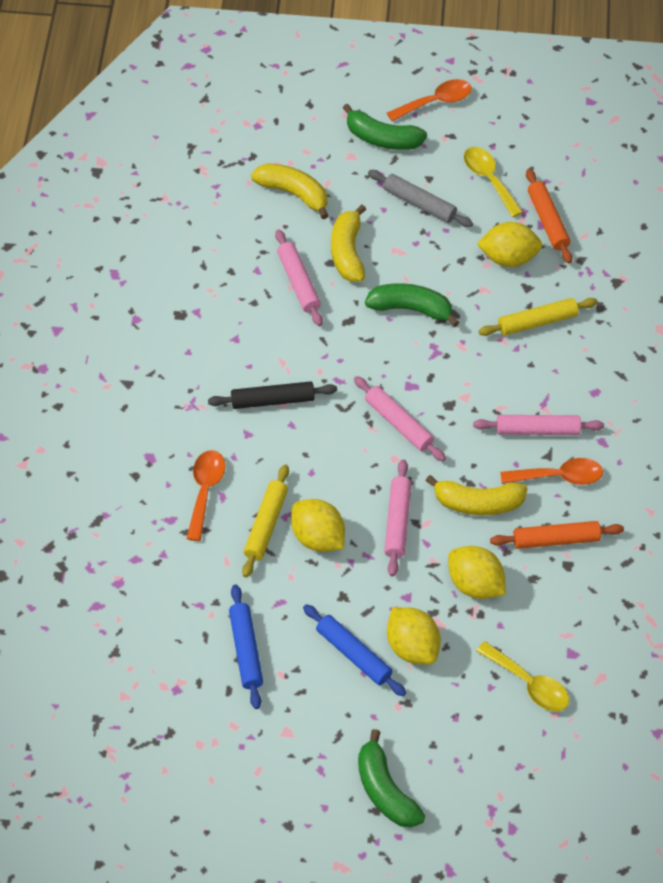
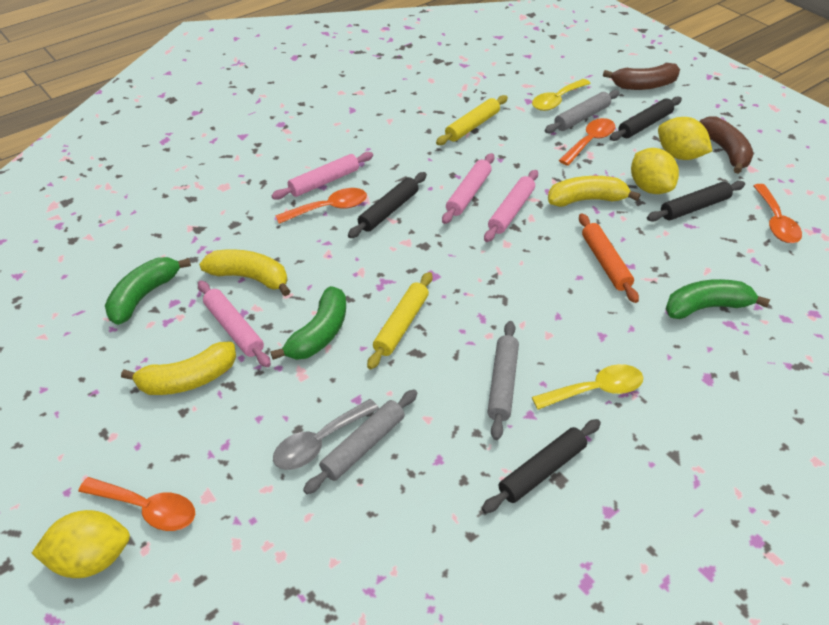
black rolling pin: [208,381,337,409] = 1 -> [348,172,427,238] [482,419,601,513] [610,96,682,141] [647,181,745,222] = 4
blue rolling pin: [229,584,263,709] [303,604,406,696] = 2 -> none = 0
brown banana: none = 0 -> [603,63,680,90] [699,116,753,174] = 2
grey rolling pin: [368,170,473,227] = 1 -> [303,389,417,494] [487,321,519,440] [545,90,620,133] = 3
grey spoon: none = 0 -> [273,399,379,470] = 1
orange rolling pin: [490,521,624,549] [526,169,573,264] = 2 -> [579,213,639,303] = 1
orange spoon: [186,450,225,541] [387,79,472,121] [500,458,603,485] = 3 -> [78,477,195,531] [275,188,367,224] [559,118,615,166] [753,184,802,243] = 4
yellow lemon: [291,499,345,552] [387,607,441,665] [448,546,506,599] [477,222,542,267] = 4 -> [31,510,130,578] [631,148,679,194] [658,117,712,160] = 3

